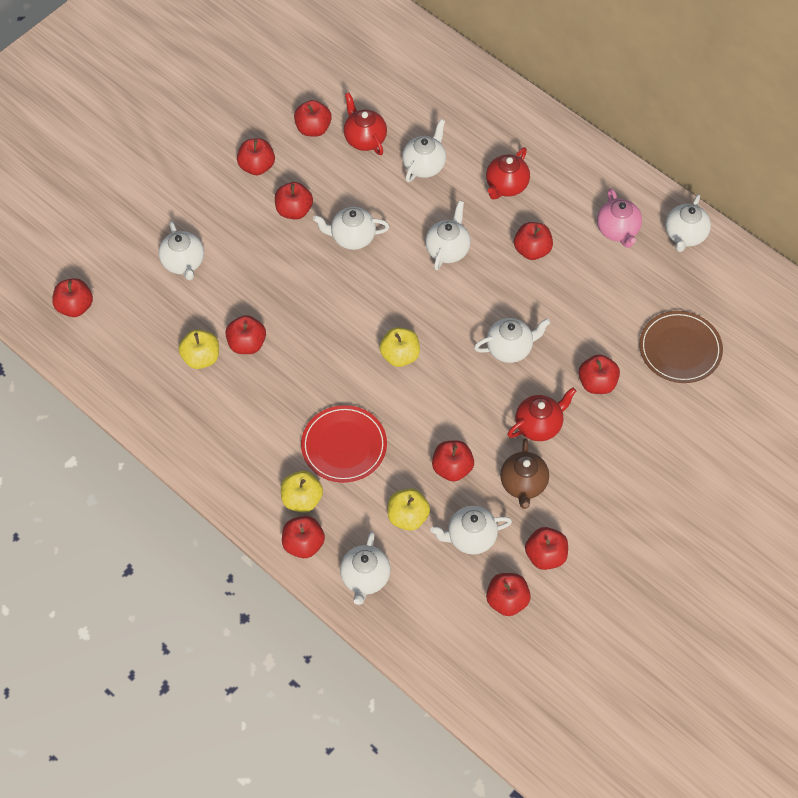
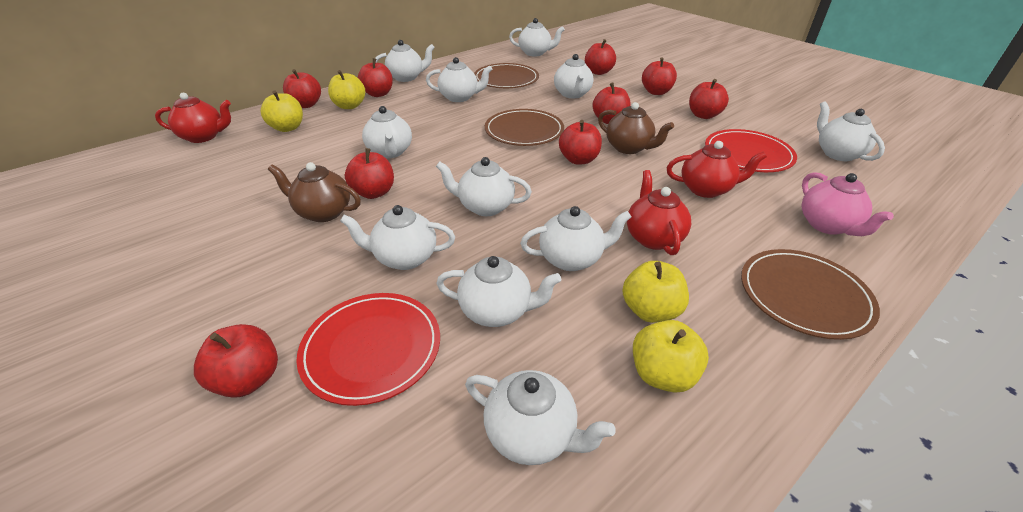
brown plate: [639,311,723,383] = 1 -> [474,63,539,88] [485,109,564,146] [741,249,880,340] = 3
brown teapot: [500,438,549,509] = 1 -> [268,162,361,222] [598,102,674,154] = 2
red apple: [52,278,93,317] [225,315,266,354] [237,138,275,175] [275,182,313,220] [282,516,325,558] [294,100,332,137] [432,440,474,481] [486,573,531,616] [514,222,553,260] [525,527,568,570] [579,354,620,394] = 11 -> [194,324,278,398] [283,69,321,108] [345,148,394,199] [358,58,393,97] [559,120,602,165] [585,39,616,75] [592,83,631,124] [642,57,677,95] [689,79,729,119] = 9
red plate: [301,405,387,483] = 1 -> [296,293,440,406] [705,129,797,172] = 2
white teapot: [159,221,204,280] [313,207,389,250] [340,531,390,605] [402,119,446,182] [425,201,470,270] [430,506,512,554] [474,318,551,363] [665,194,711,252] = 8 -> [340,205,455,270] [362,106,412,158] [375,40,435,82] [426,57,492,102] [436,157,532,216] [436,256,561,327] [465,370,615,465] [509,18,565,56] [520,206,631,271] [554,54,594,98] [817,101,885,161] = 11

